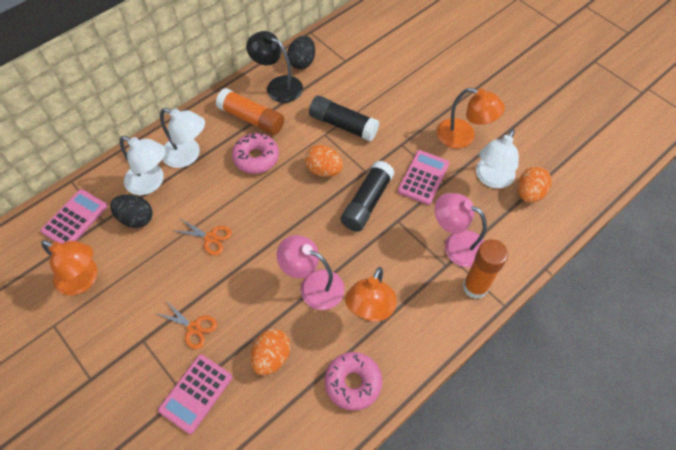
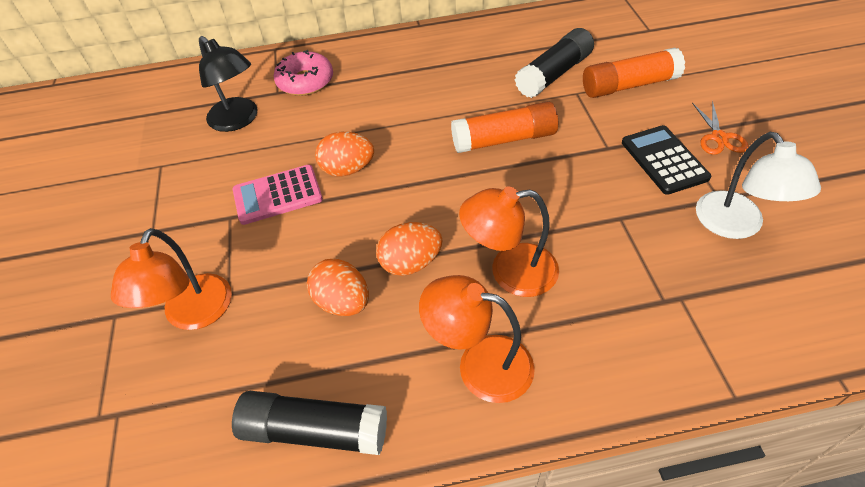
black calculator: none = 0 -> [622,125,711,195] = 1
black egg: [110,194,153,228] [287,36,315,69] = 2 -> none = 0
orange scissors: [155,300,217,349] [175,218,232,255] = 2 -> [692,100,748,155] = 1
pink calculator: [41,189,108,244] [158,355,232,434] [398,150,450,205] = 3 -> [232,165,323,225] = 1
pink donut: [232,133,279,174] [325,352,382,411] = 2 -> [274,50,333,96] = 1
pink lamp: [277,235,345,310] [434,193,487,268] = 2 -> none = 0
white lamp: [120,136,166,195] [160,108,205,168] [476,129,519,189] = 3 -> [696,132,821,239] = 1

